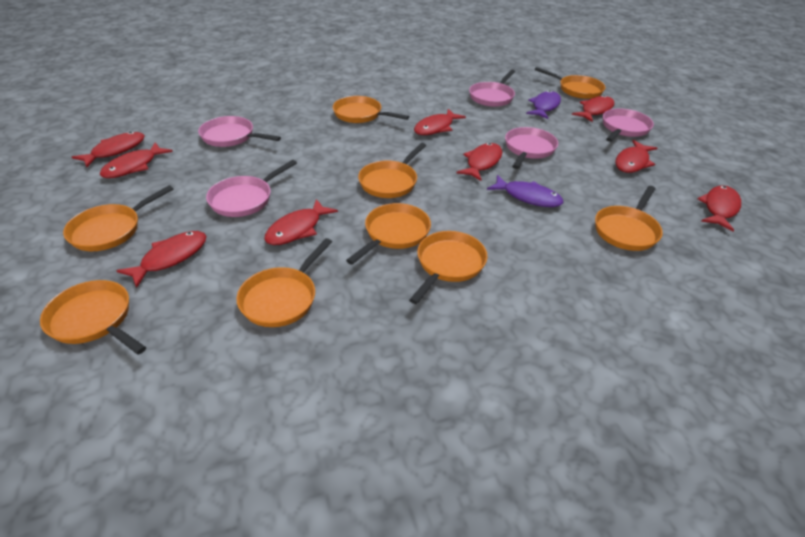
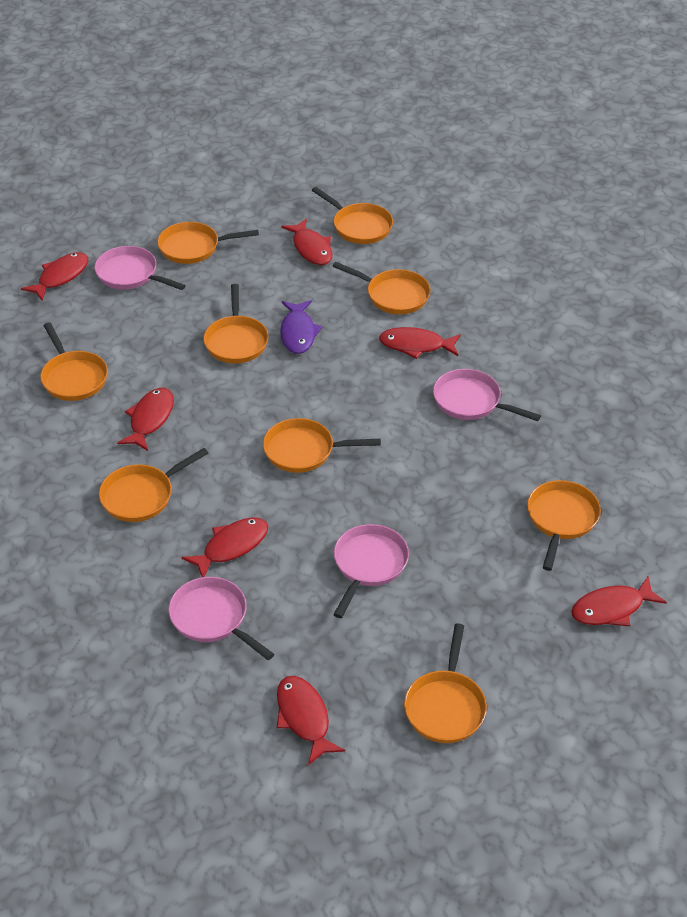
pink pan: [198,116,281,147] [206,160,297,217] [469,70,515,107] [505,127,558,169] [603,108,654,142] = 5 -> [94,246,186,290] [168,577,274,660] [333,524,409,618] [433,369,541,421] = 4
purple fish: [487,175,563,207] [526,91,561,119] = 2 -> [280,300,323,354] = 1
red fish: [72,132,145,167] [100,142,173,178] [116,231,206,288] [264,199,338,245] [414,109,466,135] [456,143,502,181] [572,95,614,122] [615,140,657,173] [697,185,741,231] = 9 -> [21,252,88,301] [117,388,174,451] [181,517,268,577] [277,676,345,765] [281,219,332,265] [379,327,461,359] [571,576,667,626] = 7

